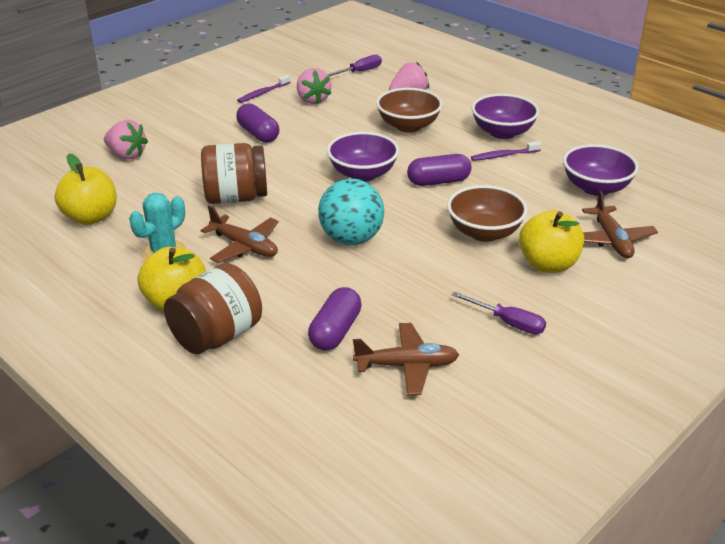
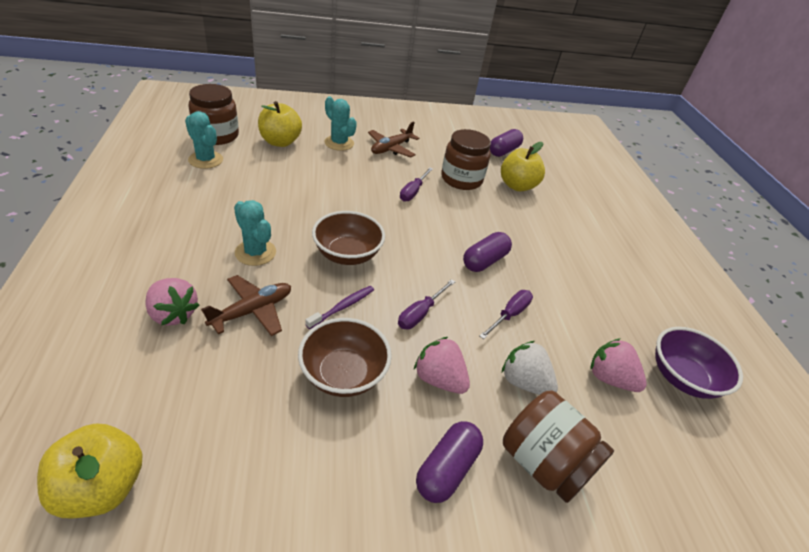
brown jar: [164,263,262,354] [201,143,267,204] = 2 -> [188,84,239,145] [441,129,491,190] [503,391,614,503] = 3
brown plane: [201,205,279,263] [353,323,459,395] [582,191,658,258] = 3 -> [201,275,291,336] [368,121,419,158] = 2
purple bowl: [327,132,399,182] [472,94,539,139] [563,144,639,196] = 3 -> [655,327,743,399] = 1
purple screwdriver: [328,55,382,76] [452,292,546,334] = 2 -> [398,279,455,329] [400,168,433,202] [480,290,533,339] = 3
purple toothbrush: [237,75,291,103] [471,141,541,161] = 2 -> [305,286,374,329] = 1
turquoise ball: [318,179,384,245] = 1 -> none = 0
turquoise cactus: [129,193,186,261] = 1 -> [185,111,223,169] [234,200,276,266] [325,96,357,151] = 3
white strawberry: none = 0 -> [502,341,558,395] = 1

